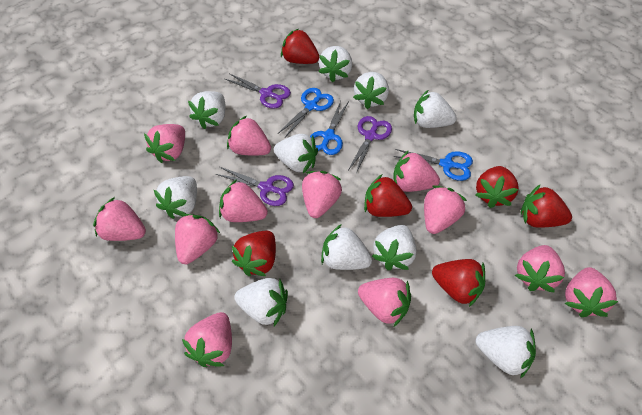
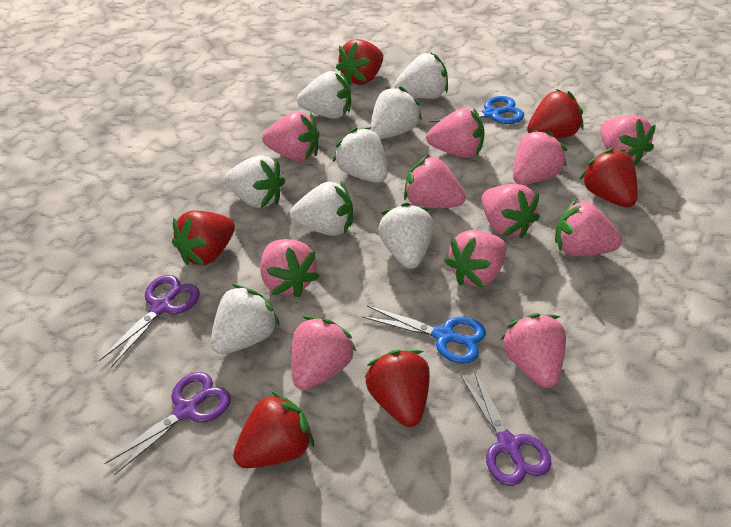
blue scissors: [278,88,334,137] [310,101,349,155] [394,149,473,181] = 3 -> [362,306,486,364] [429,96,524,124] = 2
pink strawberry: [93,197,146,241] [144,124,185,163] [175,214,220,264] [182,312,232,367] [219,179,268,222] [227,116,271,156] [302,171,342,218] [358,278,411,327] [393,151,440,192] [424,185,467,234] [515,245,565,292] [565,267,618,317] = 12 -> [260,239,320,298] [262,111,319,161] [291,316,357,391] [404,154,466,208] [426,108,485,158] [444,230,506,288] [481,184,540,238] [501,313,566,388] [513,130,567,185] [555,199,622,256] [600,115,656,166] = 11
white strawberry: [153,176,197,219] [188,91,226,129] [234,278,288,326] [274,134,318,173] [318,46,352,82] [321,224,372,270] [353,72,389,109] [372,225,416,270] [414,90,457,128] [476,326,536,379] = 10 -> [211,284,280,355] [225,155,285,208] [290,180,353,236] [297,71,351,119] [333,127,388,183] [371,86,422,139] [378,203,434,269] [395,52,448,99] = 8

